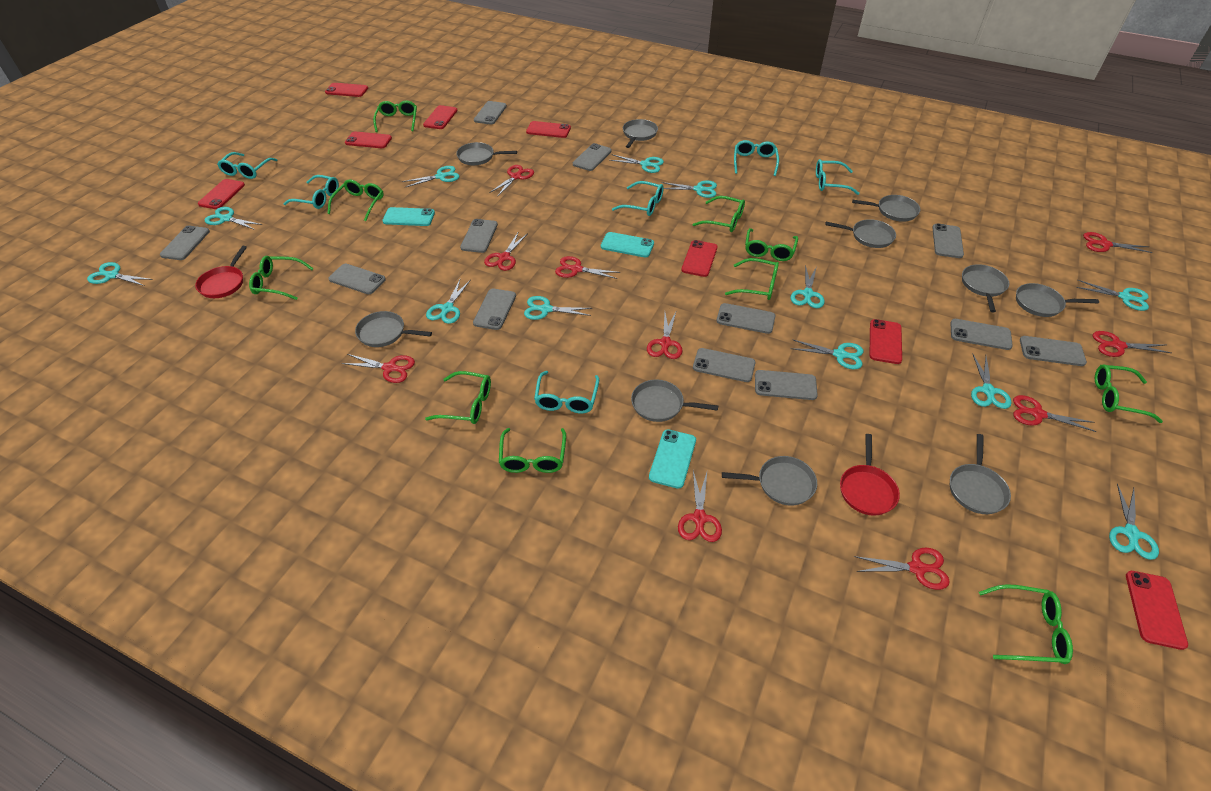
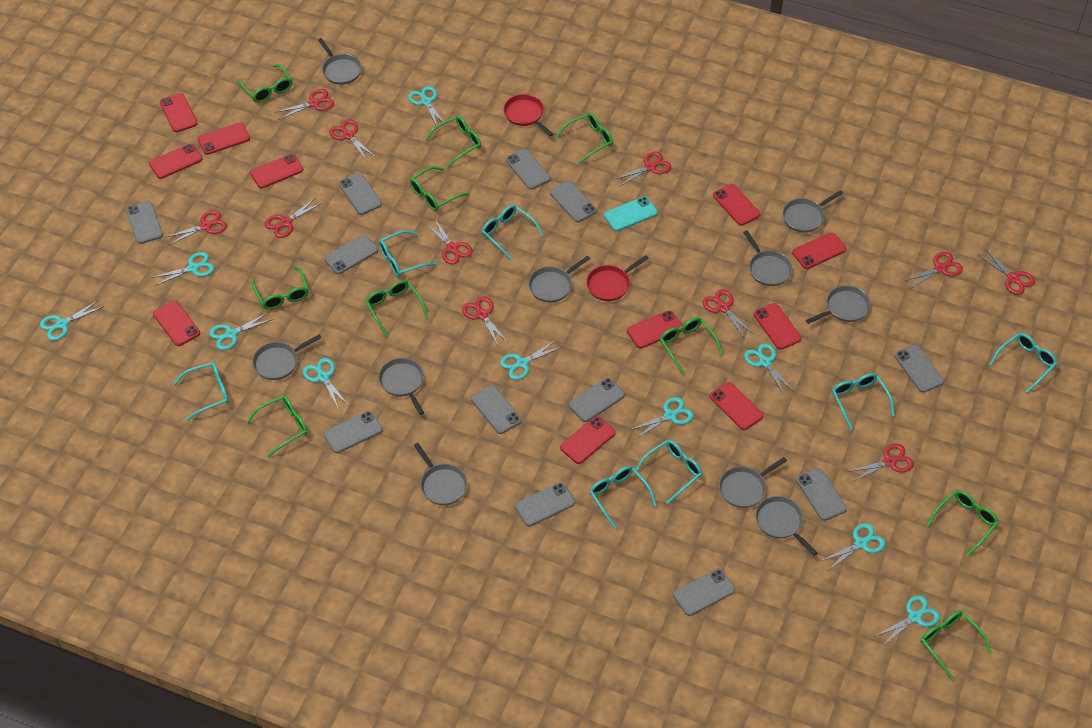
red phone: [198,179,245,209] [325,83,368,97] [345,131,392,148] [423,105,457,129] [526,121,571,138] [681,240,718,277] [870,319,902,364] [1126,571,1188,650] = 8 -> [149,144,202,179] [153,301,200,346] [160,93,197,132] [197,123,250,155] [250,154,303,188] [560,416,616,464] [627,310,682,349] [710,382,764,430] [713,184,760,226] [754,303,801,350] [792,232,847,269] = 11
red scissors: [341,354,415,383] [484,231,528,271] [489,165,534,196] [555,256,620,279] [647,310,682,359] [678,471,722,542] [854,548,950,590] [1013,395,1097,432] [1083,232,1153,253] [1093,331,1171,357] = 10 -> [164,210,227,245] [265,198,322,238] [277,89,334,120] [329,119,376,161] [425,218,473,264] [462,296,508,346] [613,151,671,187] [702,289,753,339] [847,444,914,482] [904,252,963,289] [978,250,1035,295] = 11
turquoise glasses: [217,152,277,179] [283,175,339,209] [534,371,599,413] [612,181,664,216] [734,140,779,176] [816,159,860,195] = 6 -> [173,362,229,420] [379,230,437,277] [482,205,543,260] [589,466,657,529] [636,440,702,504] [832,373,895,430] [990,333,1057,393] = 7
turquoise phone: [383,207,435,226] [601,232,654,257] [649,429,696,489] = 3 -> [604,196,658,231] = 1
turquoise scissors: [87,262,153,286] [205,207,262,230] [402,166,459,187] [426,280,470,324] [524,296,592,320] [610,154,664,173] [661,180,717,198] [791,265,825,308] [791,339,863,369] [971,354,1012,409] [1076,280,1149,311] [1109,484,1159,560] = 12 -> [40,300,103,341] [151,252,215,286] [209,312,273,350] [303,358,349,410] [408,86,447,129] [500,339,562,380] [630,397,694,439] [744,343,794,396] [821,523,886,570] [874,595,940,645] = 10

